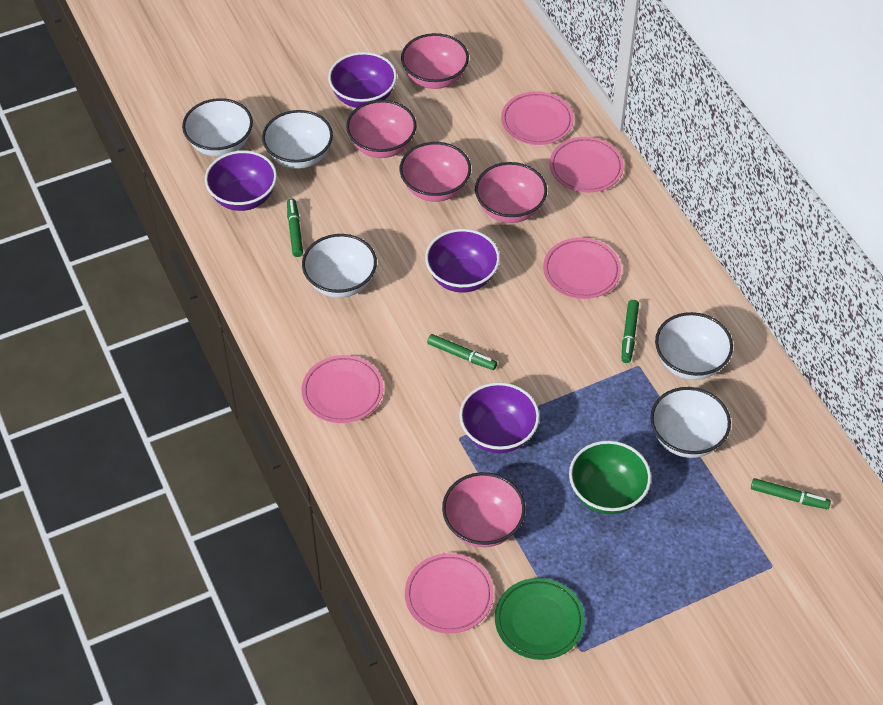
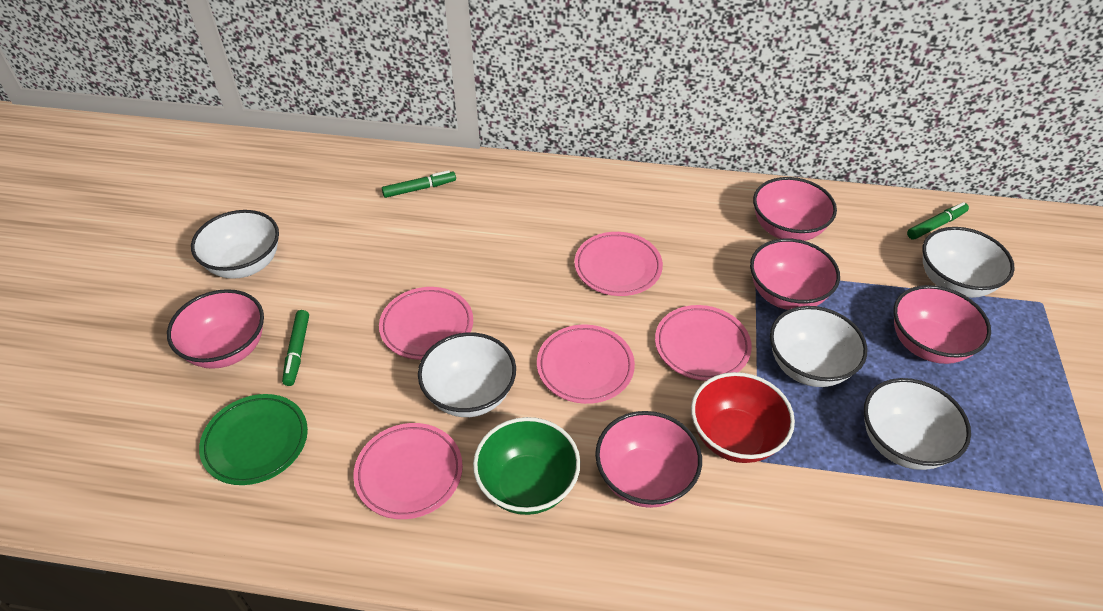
green marker: [287,198,303,257] [427,334,497,370] [622,300,639,363] [751,478,831,509] = 4 -> [282,310,309,386] [382,170,456,198] [907,202,969,240] = 3
purple bowl: [205,151,277,211] [328,52,397,108] [425,229,500,293] [459,382,540,453] = 4 -> none = 0
red bowl: none = 0 -> [691,372,795,463] = 1

